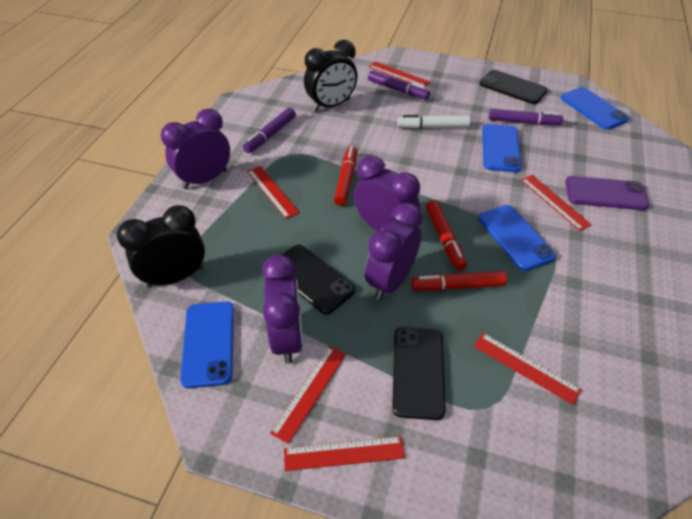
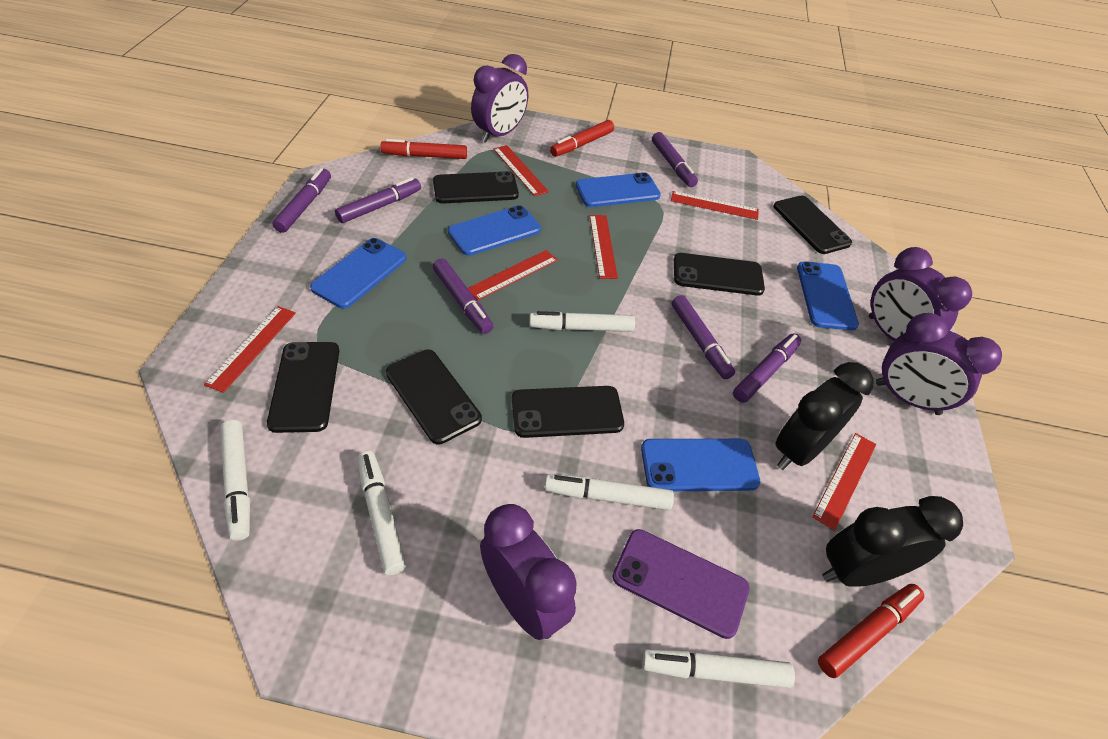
black phone: [282,245,355,315] [392,327,446,420] [480,70,548,104] = 3 -> [267,342,339,433] [386,349,482,445] [433,171,519,204] [512,386,624,438] [674,253,765,296] [774,196,852,254] = 6
blue phone: [180,301,234,388] [478,205,556,271] [482,124,521,172] [561,87,629,130] = 4 -> [310,238,406,309] [448,205,541,256] [576,172,661,207] [641,439,760,491] [797,261,859,331] = 5
purple marker: [243,108,296,153] [368,70,430,100] [489,109,563,125] = 3 -> [273,168,331,233] [335,177,421,223] [433,258,494,334] [652,132,698,187] [672,295,735,379] [733,333,801,403] = 6
white marker: [397,115,470,128] = 1 -> [220,420,250,541] [357,451,406,575] [529,311,635,332] [545,474,674,510] [641,649,795,688] = 5

